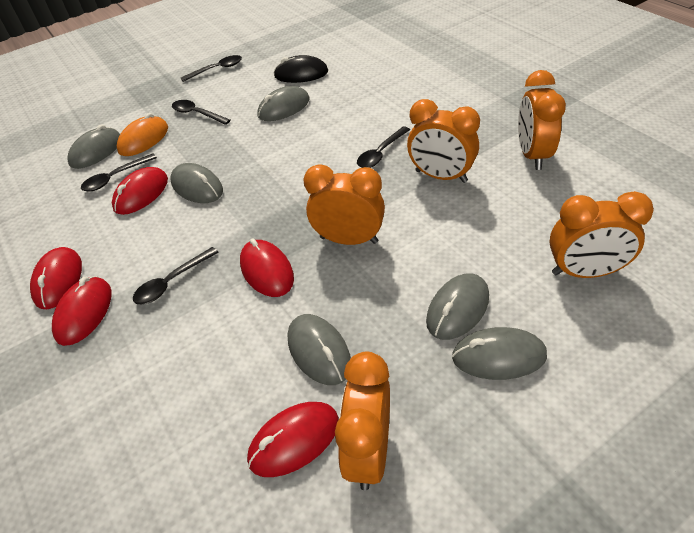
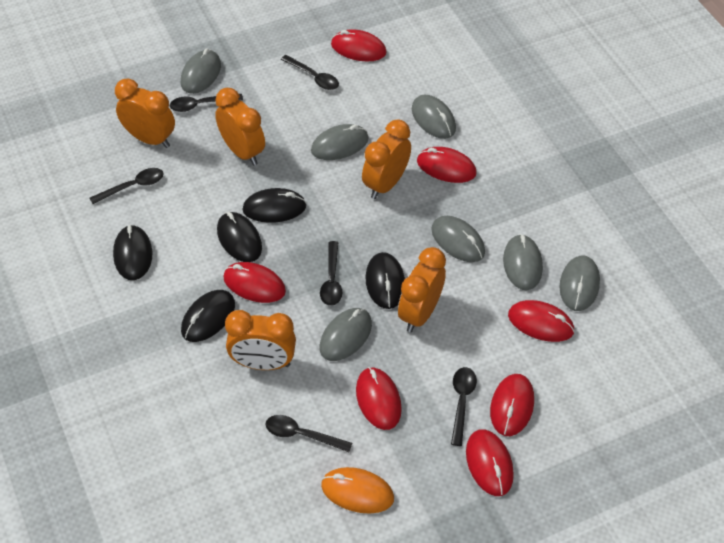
black mouse: [274,55,328,83] = 1 -> [113,225,152,280] [181,290,235,342] [217,212,262,262] [242,188,307,223] [366,252,405,309] = 5
black spoon: [81,153,157,192] [133,247,219,304] [172,100,231,125] [181,55,242,82] [357,126,410,168] = 5 -> [90,168,164,204] [170,94,243,112] [266,415,352,452] [281,55,339,90] [320,241,342,306] [451,367,477,446] = 6
grey mouse: [67,124,120,169] [171,163,223,203] [257,86,309,121] [288,314,351,385] [426,273,489,340] [452,327,547,380] = 6 -> [181,49,221,94] [311,124,369,160] [320,308,372,361] [412,95,456,139] [431,216,485,262] [503,234,543,291] [560,256,600,311] = 7
red mouse: [30,247,82,309] [52,276,112,346] [112,167,168,215] [240,239,294,297] [247,402,339,477] = 5 -> [223,262,286,303] [331,29,387,62] [356,367,402,430] [417,147,477,183] [466,429,514,496] [490,374,534,436] [508,300,575,342] = 7

